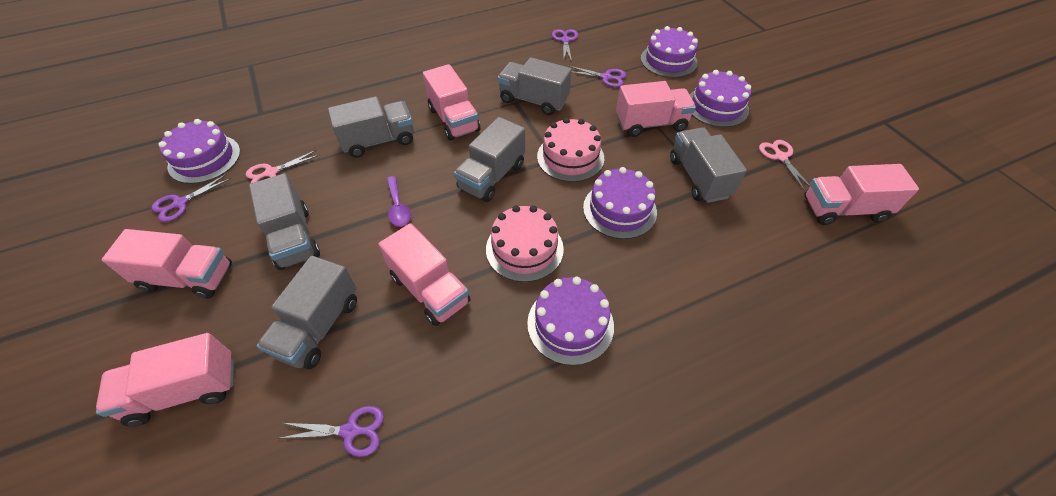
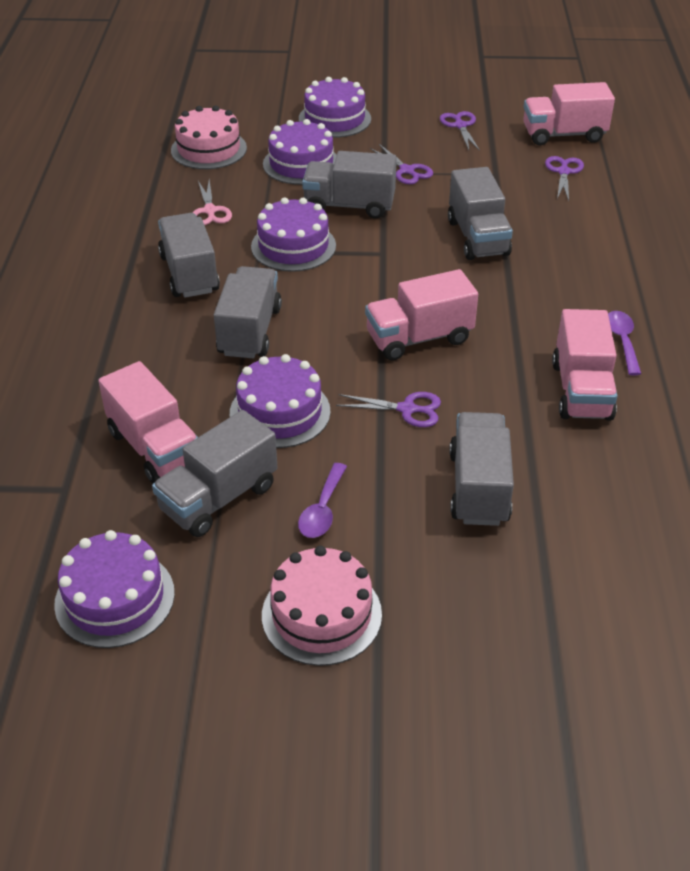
pink scissors: [246,150,319,183] [759,140,810,191] = 2 -> [193,180,232,225] = 1
pink truck: [96,333,234,426] [102,229,232,298] [378,223,471,326] [423,64,480,140] [616,81,696,137] [805,164,919,225] = 6 -> [98,361,198,483] [365,269,478,360] [523,82,615,145] [552,309,617,421] = 4
purple spoon: [387,176,411,227] = 1 -> [298,463,347,538] [608,311,641,375] = 2

